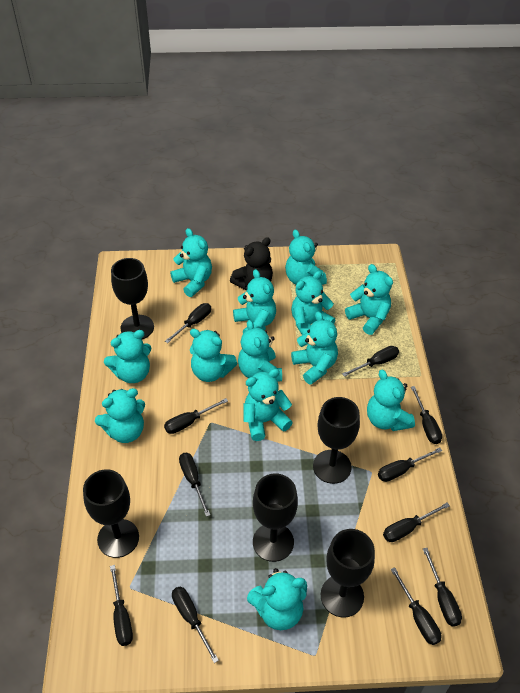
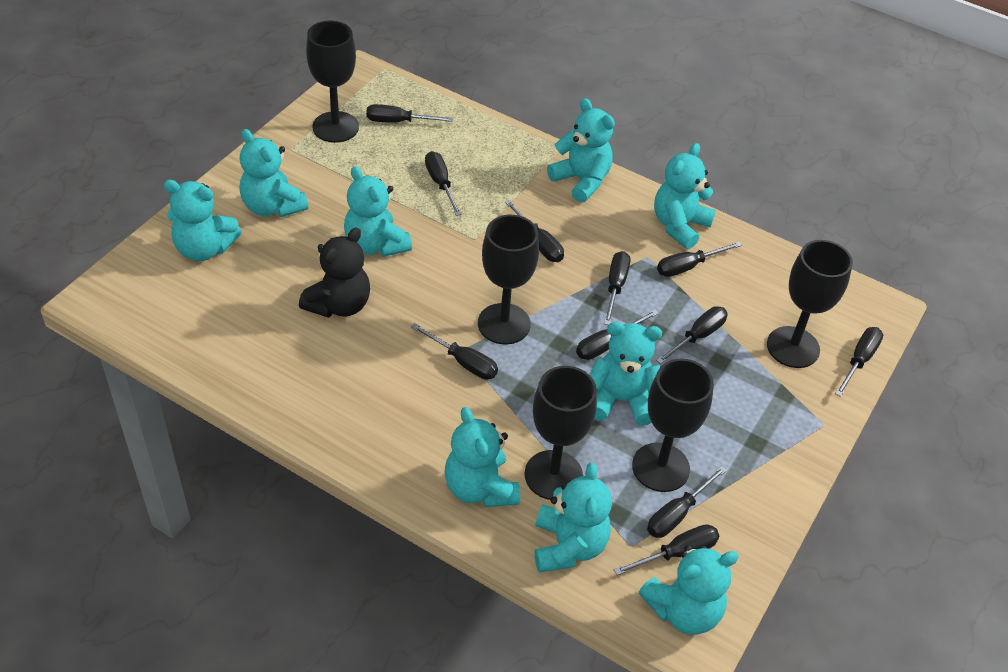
turquoise teddy bear: [95,388,145,443] [104,330,152,383] [170,228,212,297] [190,329,237,382] [233,269,276,334] [238,320,282,382] [243,369,293,441] [247,568,307,630] [285,229,327,285] [291,271,335,335] [291,311,338,384] [345,264,393,335] [367,370,415,431] = 13 -> [164,180,241,261] [239,129,308,217] [344,166,412,257] [445,407,520,507] [535,462,612,573] [547,98,615,203] [590,322,662,426] [639,545,739,635] [654,143,716,249] = 9

